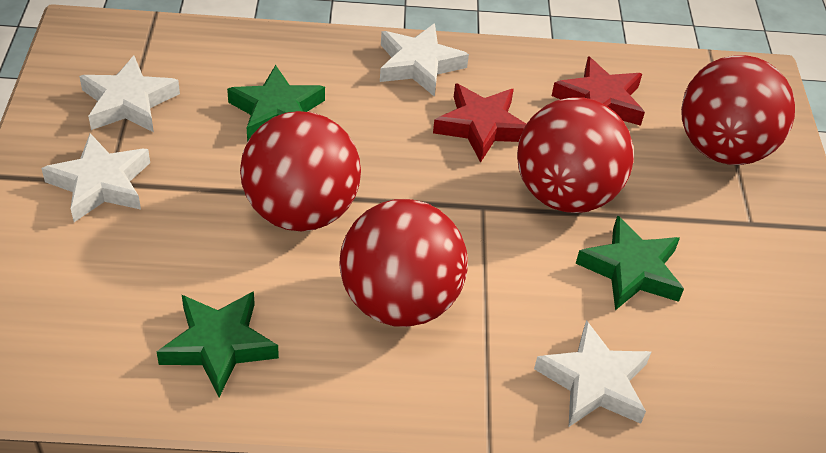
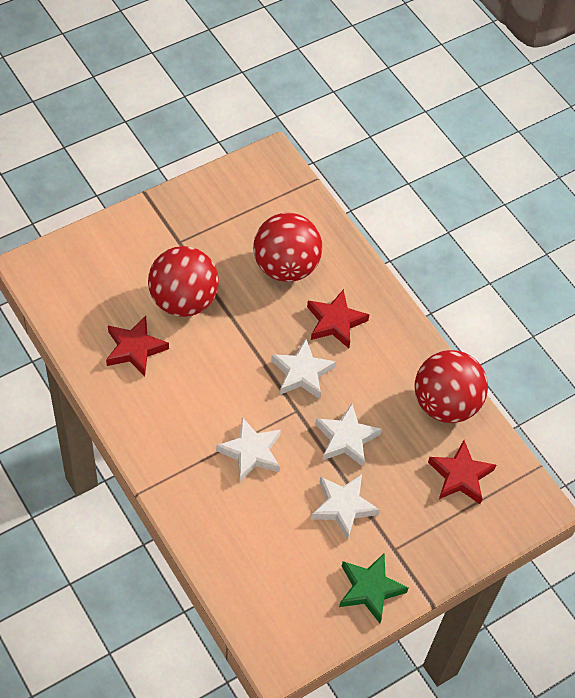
green star: [157,291,279,397] [227,65,325,142] [576,215,684,310] = 3 -> [339,553,409,623] = 1
red ball: [240,111,361,231] [340,199,468,327] [517,97,634,213] [681,55,795,165] = 4 -> [148,246,219,317] [253,213,322,282] [414,350,488,423] = 3
red star: [433,83,526,163] [552,56,645,126] = 2 -> [106,316,169,377] [307,289,370,348] [428,440,496,504] = 3

